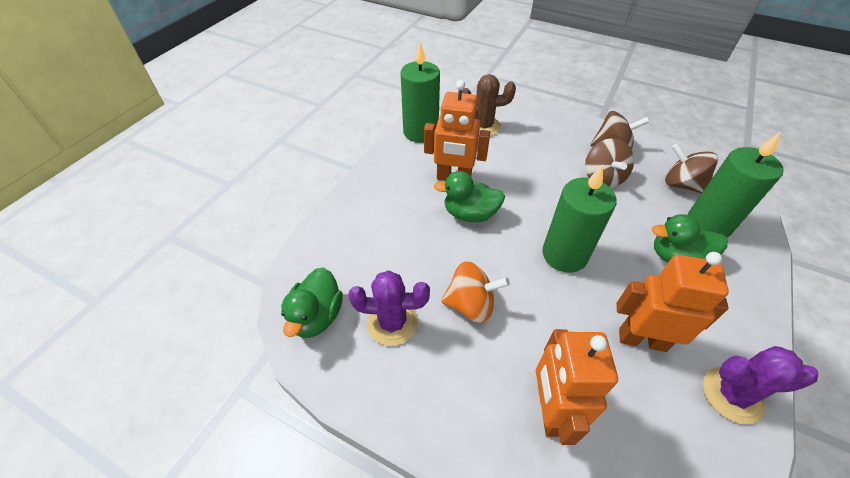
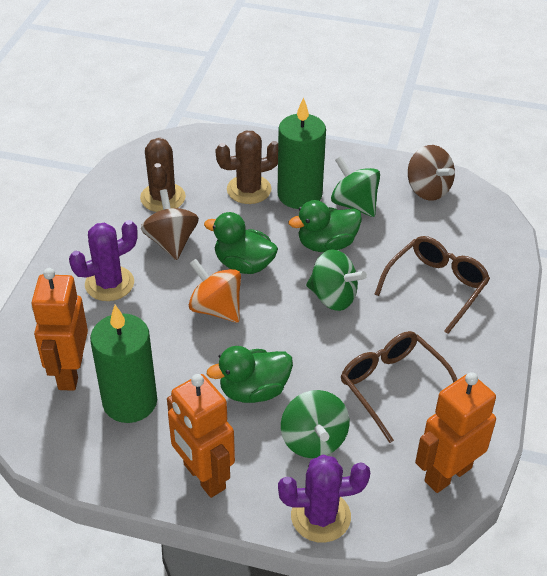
brown cactus: [462,74,516,136] = 1 -> [140,137,186,212] [215,130,278,204] = 2
brown glasses: none = 0 -> [341,331,457,443] [375,236,490,334] = 2
brown spinning top: [585,138,634,188] [590,111,649,150] [665,143,718,193] = 3 -> [141,189,199,260] [408,145,455,201] = 2
green candle: [401,42,440,143] [542,165,617,273] [688,132,784,237] = 3 -> [90,305,157,423] [278,97,326,209] = 2
green spinning top: none = 0 -> [281,390,349,458] [306,249,367,311] [331,156,380,217] = 3

